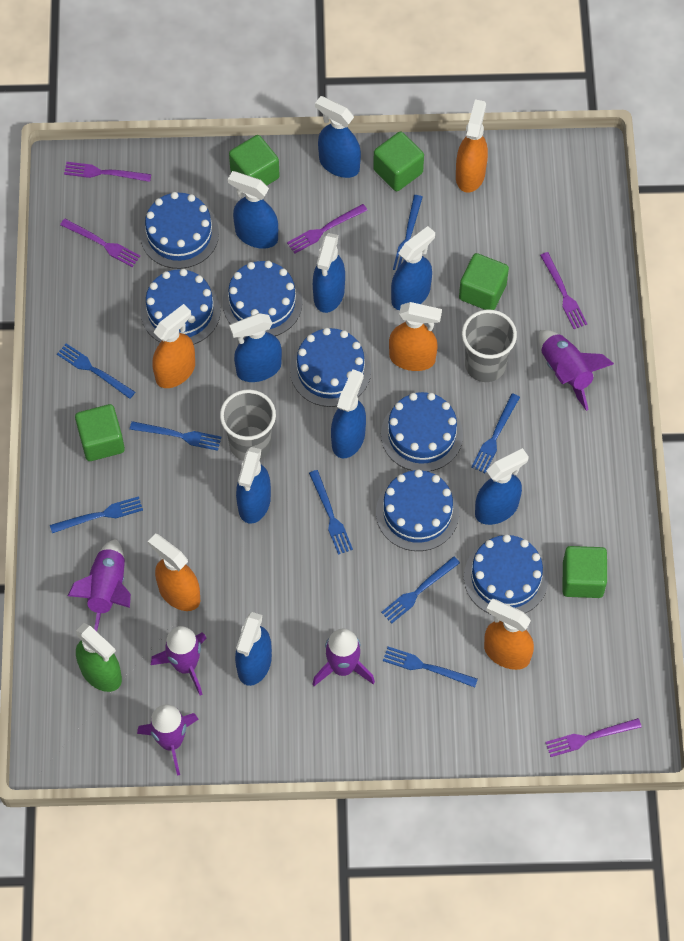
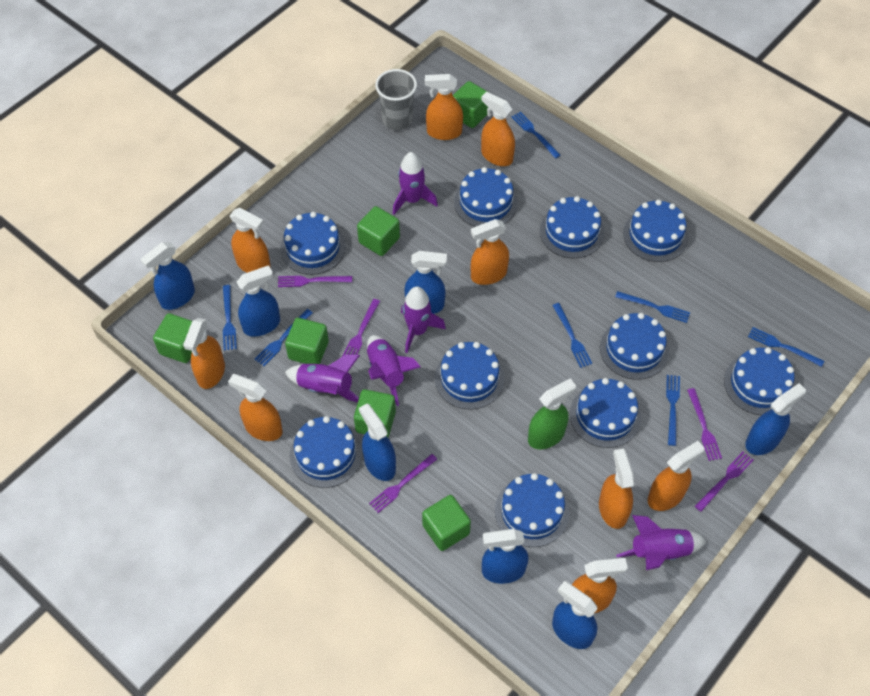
blue cake: [140,192,219,269] [141,269,221,345] [222,261,303,336] [290,328,371,407] [376,469,459,551] [381,392,463,472] [464,534,548,614] = 7 -> [280,212,346,275] [290,416,362,488] [435,342,504,410] [454,167,518,227] [495,473,569,547] [540,196,604,258] [570,378,641,448] [600,313,669,380] [623,199,688,262] [724,347,795,415] = 10
blue fork: [50,496,143,533] [57,344,135,399] [130,421,221,451] [309,470,353,555] [381,556,460,623] [383,647,478,688] [393,195,423,270] [471,393,520,473] = 8 -> [223,285,237,351] [255,309,313,366] [511,112,560,159] [552,303,593,368] [615,291,690,323] [666,375,680,446] [748,327,824,367] = 7
blue spray bottle: [228,171,278,249] [229,313,282,382] [235,612,272,686] [236,447,271,524] [313,233,345,313] [315,96,361,178] [331,369,366,458] [391,226,435,310] [475,448,529,525] = 9 -> [141,242,195,310] [237,265,280,337] [359,404,396,481] [404,251,447,314] [482,529,528,584] [552,581,598,649] [745,383,806,455] = 7
green cube: [75,404,125,461] [229,135,280,185] [373,132,424,191] [459,253,509,310] [563,546,607,598] = 5 -> [153,313,192,363] [285,318,329,364] [354,389,396,437] [357,206,400,256] [422,495,471,551] [453,81,488,128] = 6
grey cup: [220,389,276,461] [462,310,517,382] = 2 -> [375,69,417,130] = 1
orange spray bottle: [148,534,200,611] [152,304,195,388] [389,302,442,371] [456,99,488,192] [484,599,534,670] = 5 -> [183,318,225,389] [228,374,283,441] [230,208,271,273] [425,74,463,140] [471,219,509,285] [481,92,515,166] [572,558,628,613] [599,449,634,529] [647,441,705,511] = 9

